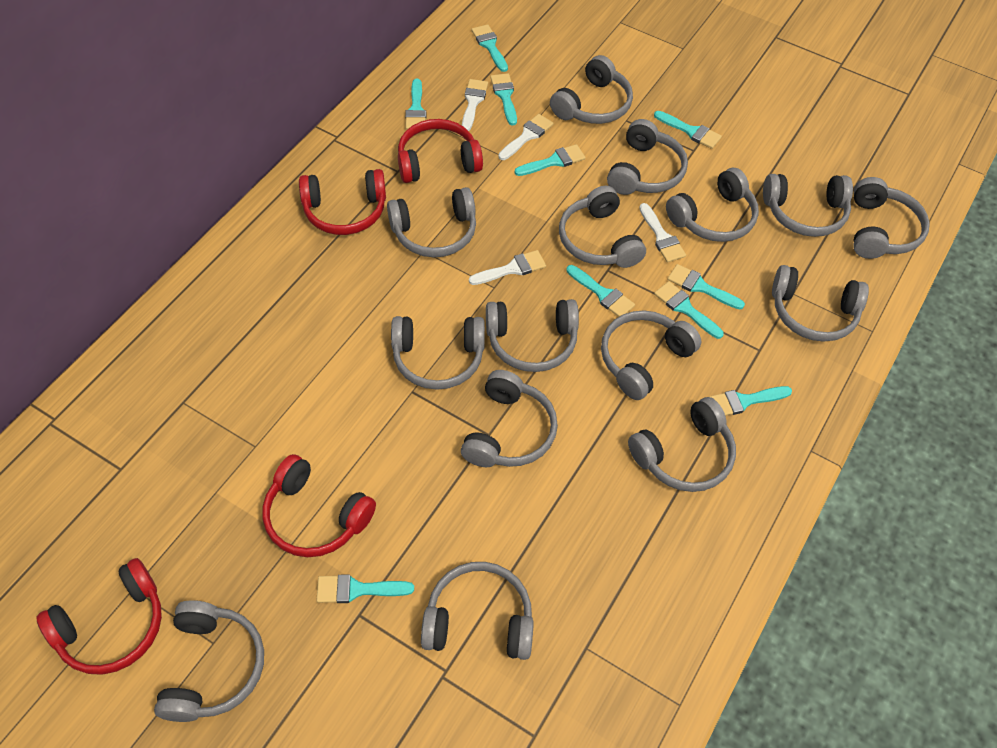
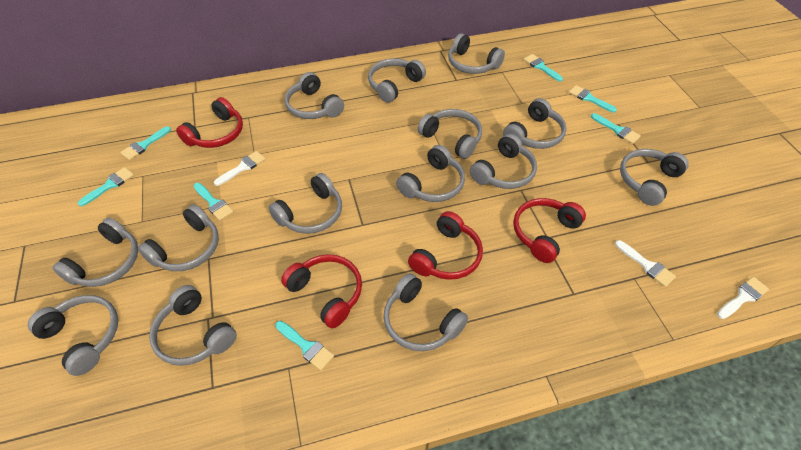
grey headphones: [154,600,264,722] [387,187,476,257] [391,316,485,390] [421,562,534,660] [461,370,558,467] [486,299,579,372] [550,55,633,124] [559,186,646,268] [601,310,702,400] [607,119,688,195] [628,397,736,492] [666,168,759,242] [763,174,853,237] [772,265,869,342] [853,177,930,259] = 15 -> [28,295,118,376] [53,218,138,287] [138,205,219,271] [149,285,237,366] [269,173,342,234] [285,72,344,119] [368,58,426,103] [384,273,468,351] [396,145,465,202] [418,109,482,159] [448,33,505,74] [470,134,537,189] [503,98,566,149] [620,149,688,206] = 14
turquoise brush: [317,575,414,603] [405,79,426,130] [471,24,508,72] [490,73,517,126] [515,144,585,176] [566,265,635,317] [654,111,722,149] [654,281,724,339] [667,264,745,310] [709,386,792,416] = 10 -> [78,167,134,206] [120,126,171,160] [193,183,234,221] [275,321,334,370] [523,54,563,82] [569,85,617,113] [591,113,641,144] = 7
white brush: [462,79,488,131] [469,250,546,285] [498,114,553,160] [639,203,686,263] = 4 -> [214,151,266,186] [615,240,676,287] [717,277,769,319] = 3

